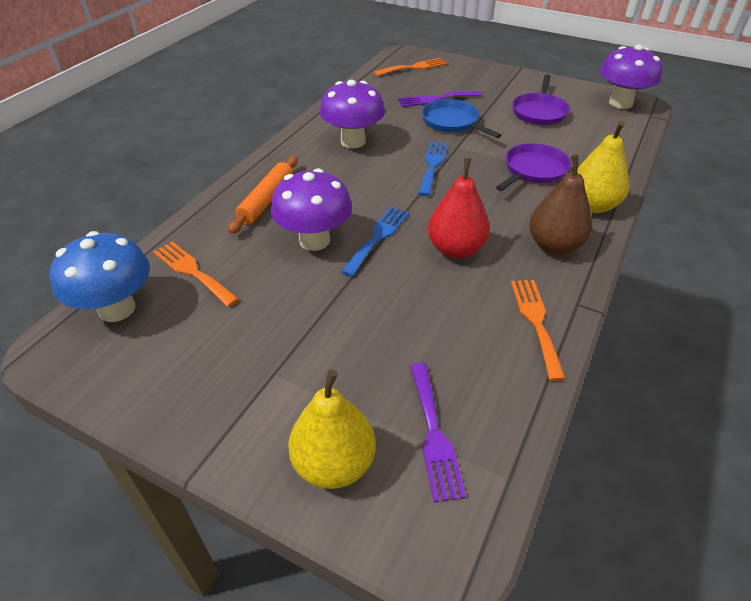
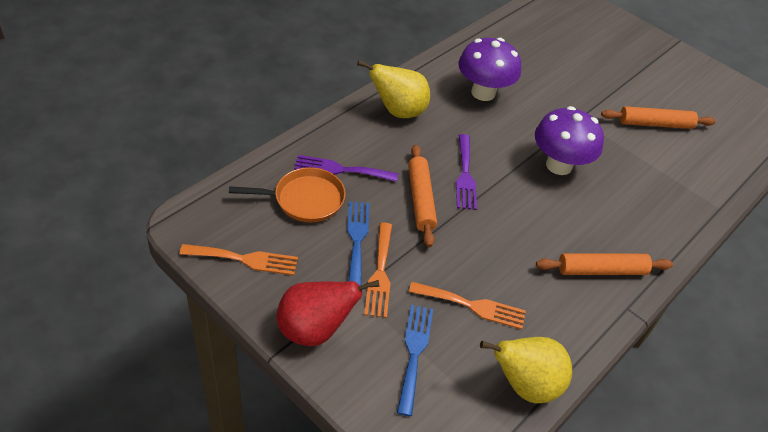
blue mushroom: [50,231,150,322] = 1 -> none = 0
blue pan: [422,99,501,138] = 1 -> none = 0
brown pear: [529,154,593,255] = 1 -> none = 0
orange pan: none = 0 -> [229,167,345,222] = 1
orange rolling pin: [228,156,298,234] = 1 -> [408,145,437,247] [536,253,673,275] [601,106,716,129] = 3
purple mushroom: [271,168,352,251] [320,80,385,149] [599,45,662,109] = 3 -> [458,38,521,101] [535,106,604,175] = 2
purple pan: [496,143,571,191] [512,74,570,125] = 2 -> none = 0

